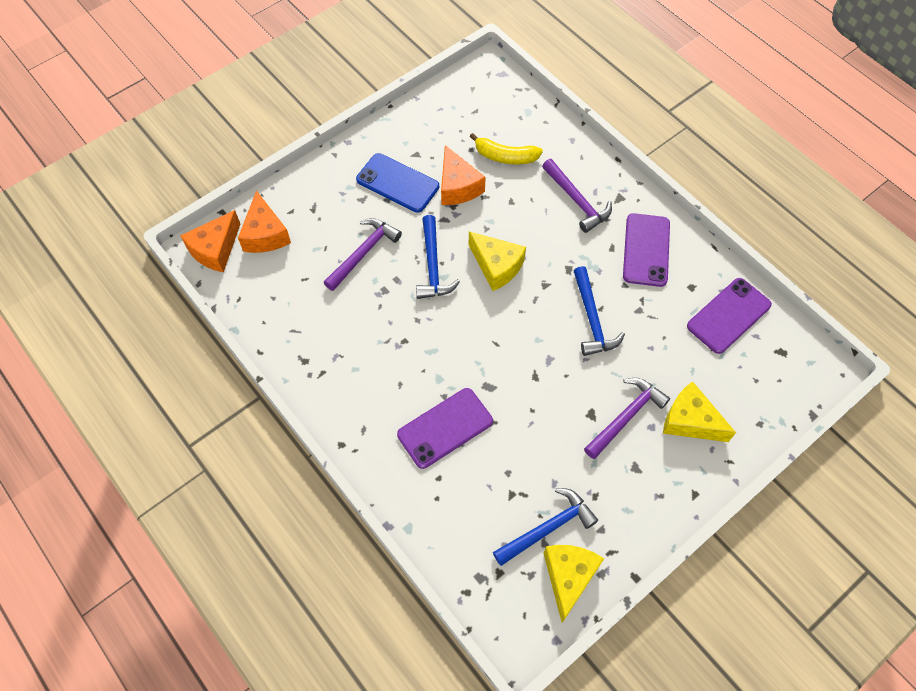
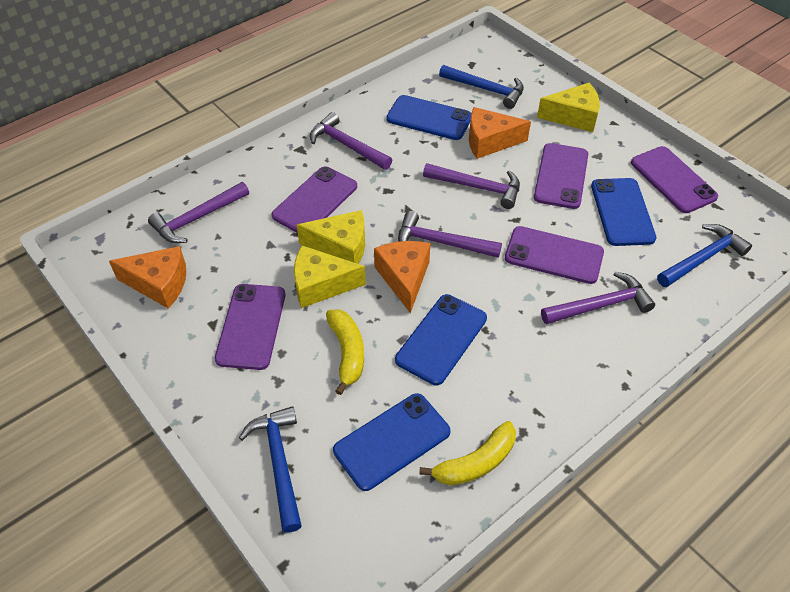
blue phone: [356,153,439,213] = 1 -> [333,393,450,491] [386,95,471,140] [395,294,487,385] [591,178,656,246] = 4
purple hammer: [324,218,402,291] [542,159,612,233] [584,378,670,459] = 3 -> [148,182,249,243] [310,112,392,170] [398,211,502,258] [423,163,520,209] [541,272,655,324] = 5
purple phone: [397,388,493,469] [623,213,670,287] [687,278,772,354] = 3 -> [215,284,285,370] [271,167,357,233] [505,226,604,284] [534,143,588,209] [631,146,718,213] = 5
yellow banana: [470,133,543,164] = 1 -> [326,309,364,395] [419,421,516,485] = 2

